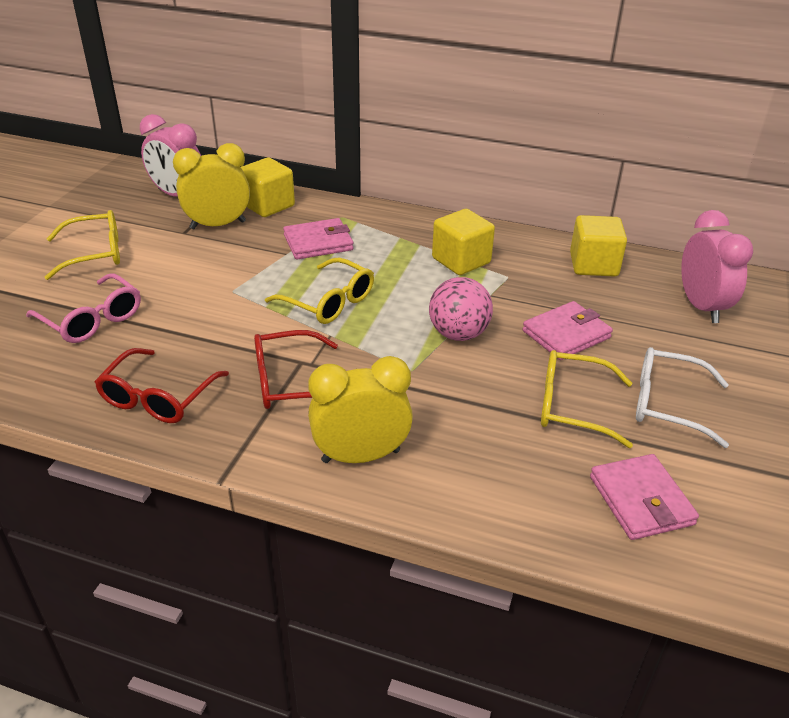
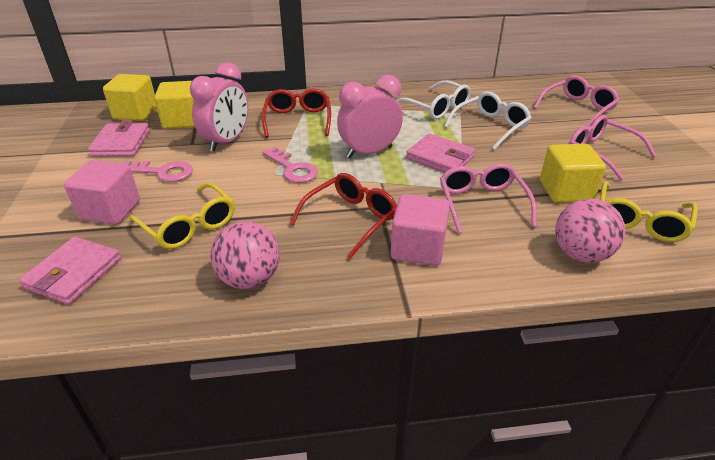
pink ball: [429,277,493,341] = 1 -> [210,221,280,289] [555,199,625,263] = 2
pink cube: none = 0 -> [64,160,140,225] [391,194,450,266] = 2
pink glasses: [26,273,141,343] = 1 -> [440,163,536,234] [533,75,620,127] [569,115,657,181] = 3
pink key: none = 0 -> [124,161,193,182] [263,147,318,183] = 2
white glasses: [636,347,729,448] = 1 -> [397,80,471,120] [444,91,532,150] = 2
yellow clock: [173,143,250,229] [308,356,413,463] = 2 -> none = 0
yellow glasses: [44,210,120,280] [265,258,374,324] [541,350,633,448] = 3 -> [130,183,235,249] [600,181,698,242] = 2

